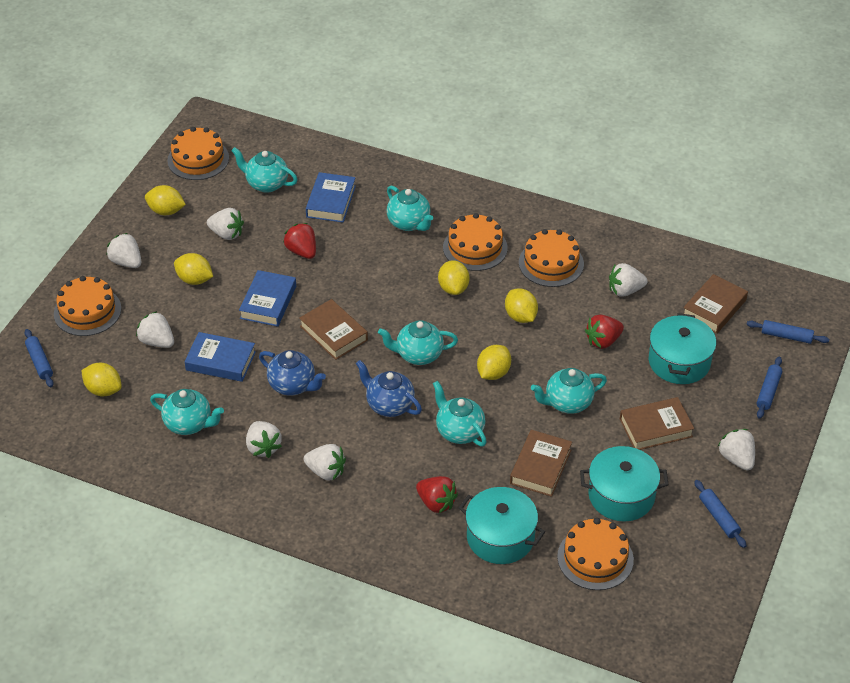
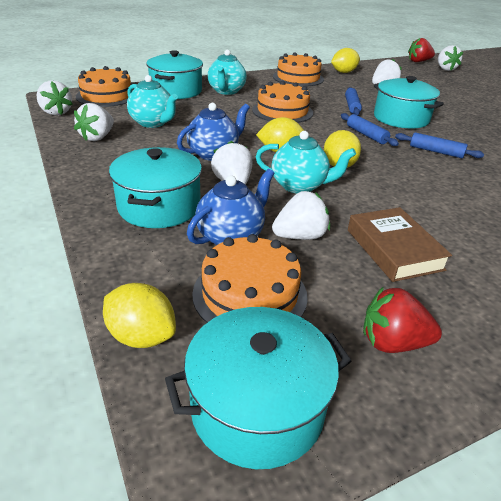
blue book: [184,332,256,382] [239,270,296,327] [306,172,356,223] = 3 -> none = 0
blue rolling pin: [24,329,54,387] [694,480,747,548] [746,320,829,344] [757,357,782,419] = 4 -> [341,113,399,146] [345,87,362,115] [395,132,484,158] = 3
brown book: [299,299,368,360] [510,430,572,497] [620,397,694,450] [683,274,748,334] = 4 -> [348,207,452,282] = 1
orange cake: [54,276,122,336] [167,127,229,180] [443,213,508,271] [519,229,584,287] [557,518,634,590] = 5 -> [76,66,133,107] [192,234,308,323] [252,81,313,123] [273,52,324,86] = 4
red strawberry: [283,223,316,259] [416,476,458,513] [585,315,624,349] = 3 -> [363,287,442,353] [408,38,435,62] = 2
turquoise pot: [459,487,545,564] [580,446,669,522] [649,313,716,384] = 3 -> [109,147,202,228] [146,50,203,99] [165,307,351,469] [374,76,444,129] = 4
turquoise teapot: [150,389,224,435] [231,147,298,193] [378,320,458,365] [387,186,433,231] [433,381,487,447] [531,368,607,414] = 6 -> [127,75,178,128] [207,50,247,95] [256,131,356,194] = 3
white strawberry: [106,233,141,268] [136,311,174,348] [207,208,244,240] [246,421,282,458] [304,444,346,481] [609,263,648,297] [718,429,755,470] = 7 -> [36,81,73,115] [74,103,114,141] [211,140,252,185] [272,191,330,240] [372,59,402,84] [438,45,463,71] = 6
yellow lemon: [81,363,122,396] [145,185,186,215] [174,253,213,285] [438,260,469,295] [477,345,511,380] [505,289,538,323] = 6 -> [103,283,176,348] [256,117,304,152] [324,130,361,168] [331,48,360,73] = 4

